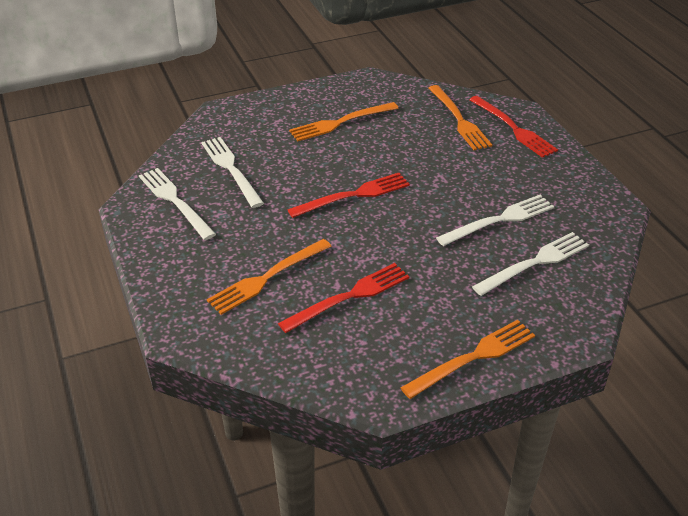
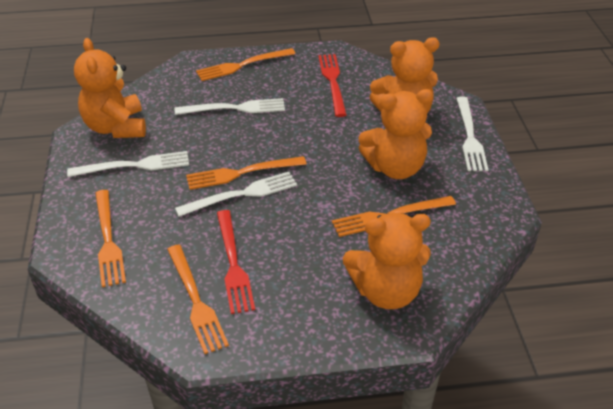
orange fork: [207,239,332,315] [289,102,399,141] [401,320,535,399] [429,85,492,150] = 4 -> [95,190,126,287] [167,245,229,354] [186,156,307,190] [196,48,295,81] [332,196,456,237] = 5
orange teddy bear: none = 0 -> [74,38,146,138] [343,212,431,309] [358,89,433,179] [370,37,440,113] = 4
red fork: [278,263,409,333] [288,173,410,218] [469,96,558,158] = 3 -> [217,210,255,314] [318,54,347,117] = 2

